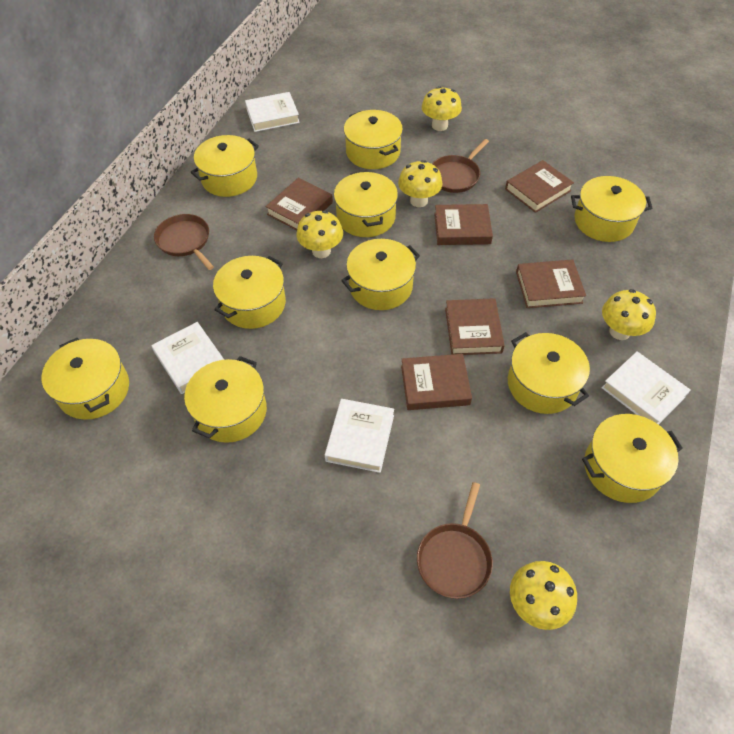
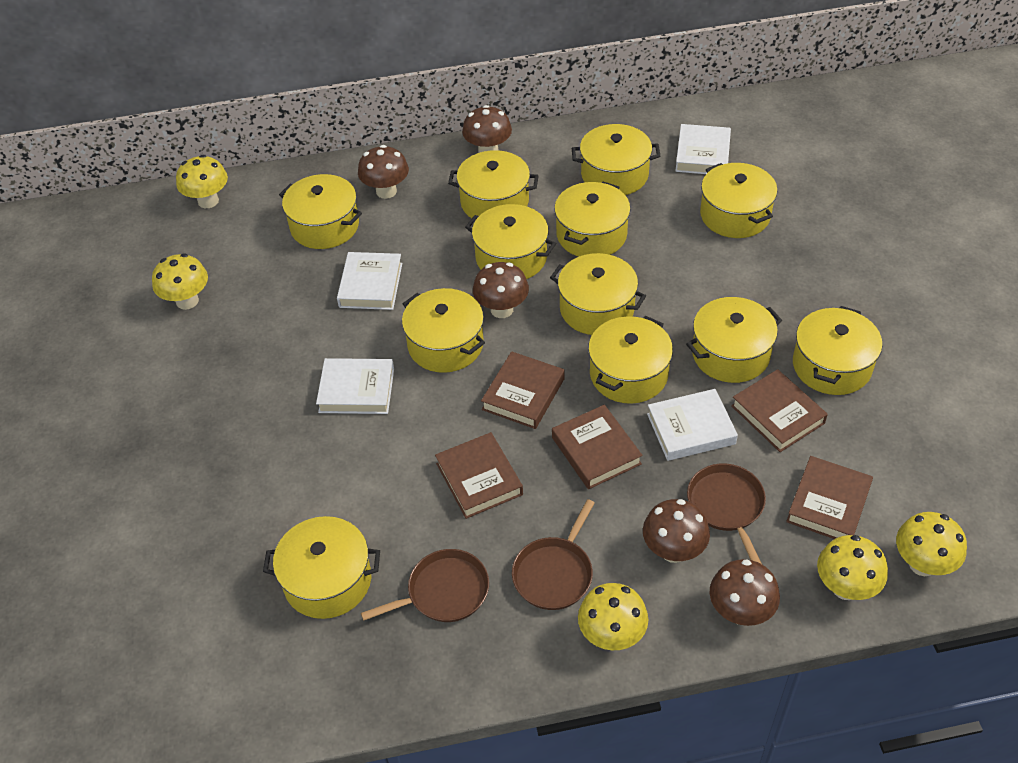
brown book: [266,178,333,230] [401,354,472,410] [434,204,493,245] [445,298,505,355] [505,160,574,213] [516,260,586,308] = 6 -> [435,432,523,519] [481,351,565,429] [552,405,643,489] [731,369,828,452] [786,456,873,539] = 5
brown mushroom: none = 0 -> [358,145,409,199] [462,105,512,153] [473,262,529,318] [643,499,710,563] [710,559,780,626] = 5
yellow pot: [42,338,129,420] [184,356,267,443] [190,135,259,197] [213,256,286,329] [334,171,398,237] [341,239,420,310] [344,110,403,169] [508,332,590,414] [571,176,652,242] [582,414,683,503] = 10 -> [263,516,380,619] [279,174,362,249] [402,288,485,373] [448,150,539,221] [465,204,556,279] [550,253,646,335] [554,182,631,257] [572,124,660,195] [588,316,673,404] [686,297,782,383] [700,163,778,238] [793,306,882,395] = 12

